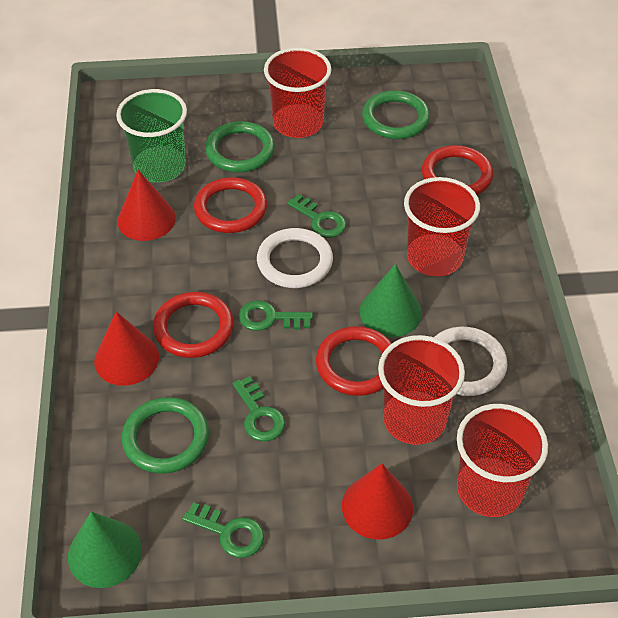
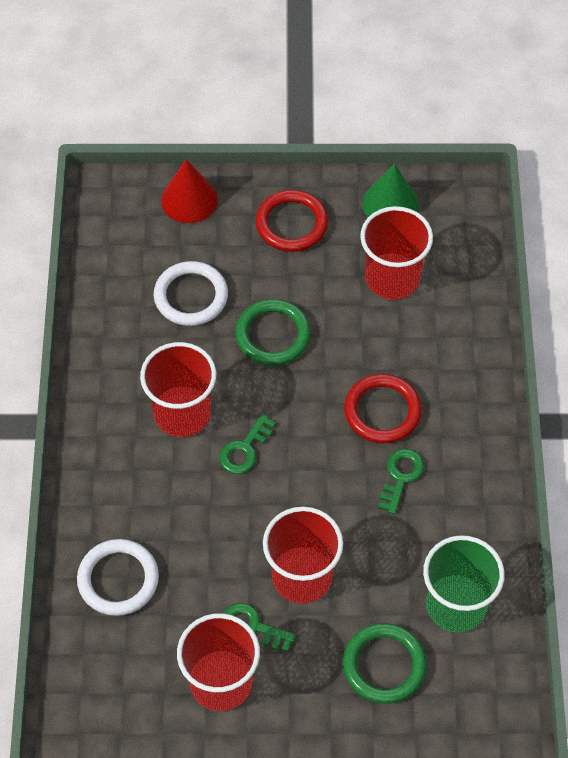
green cone: [68,511,142,588] [360,264,422,337] = 2 -> [362,163,419,217] = 1
green key: [182,502,264,558] [232,376,285,441] [238,300,313,331] [287,194,346,238] = 4 -> [219,414,276,474] [223,603,296,652] [378,449,424,514] = 3
green ring: [122,397,209,474] [205,121,275,173] [362,90,430,139] = 3 -> [235,299,311,365] [343,623,427,704] = 2
red cone: [94,311,159,386] [118,170,176,241] [342,464,413,540] = 3 -> [161,160,218,223] = 1
red ring: [153,292,234,358] [194,177,267,233] [316,326,392,396] [422,145,493,195] = 4 -> [256,190,328,252] [344,374,422,443] = 2

